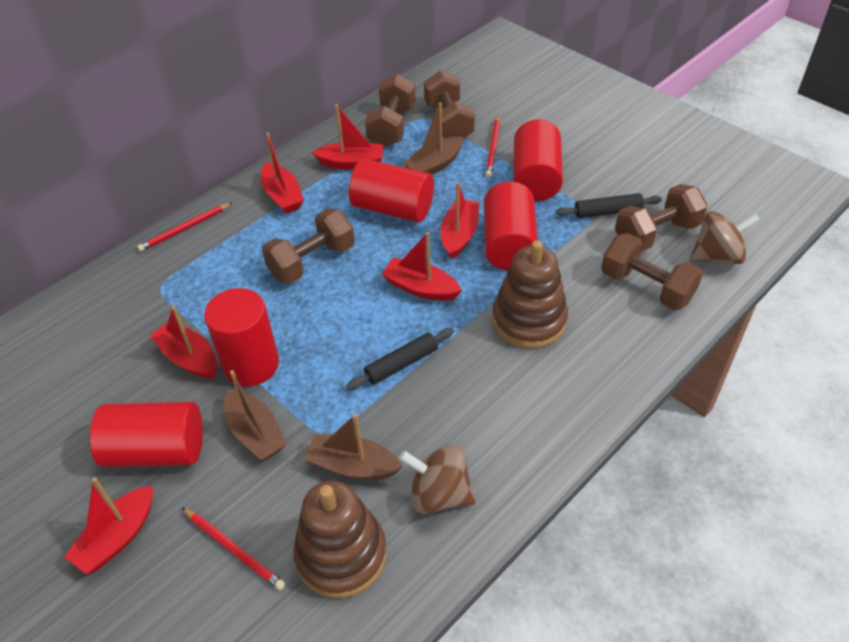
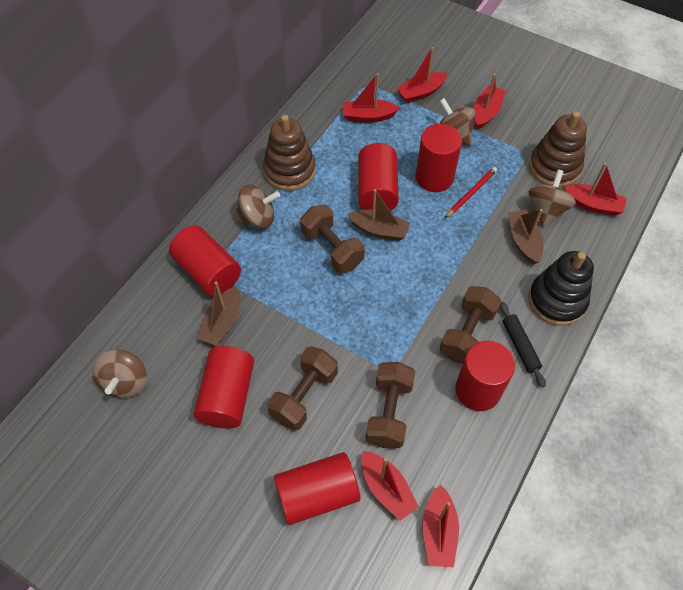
black rolling pin: [346,328,454,390] [556,193,662,218] = 2 -> [500,302,546,387] = 1
black stacking toy: none = 0 -> [528,251,594,326] = 1
brown dumbbell: [262,209,355,284] [365,74,416,147] [424,70,475,139] [601,233,703,310] [615,184,708,252] = 5 -> [267,346,338,430] [300,205,365,273] [366,362,415,448] [440,286,501,364] = 4
brown spinning top: [399,444,476,514] [690,211,760,264] = 2 -> [92,350,147,398] [234,185,280,228] [439,98,475,146] [529,170,576,227] = 4
red cylinder: [90,402,203,467] [204,288,279,386] [349,159,434,222] [484,182,538,270] [513,119,563,201] = 5 -> [169,225,241,296] [194,346,254,428] [274,452,360,525] [358,143,399,211] [416,124,462,192] [455,341,515,411] = 6
red pencil: [137,202,233,252] [182,507,285,590] [485,115,500,177] = 3 -> [445,167,497,218] = 1

